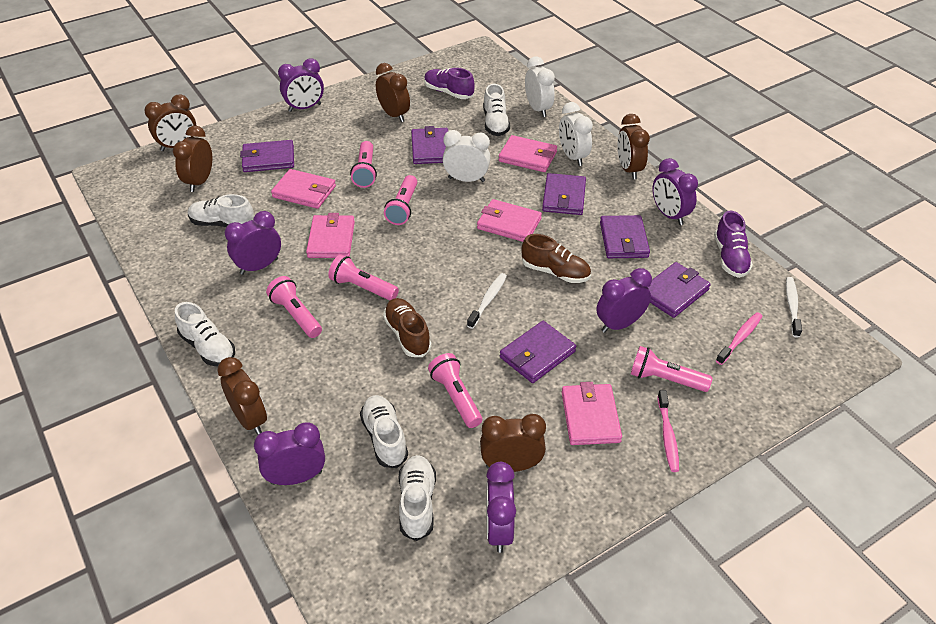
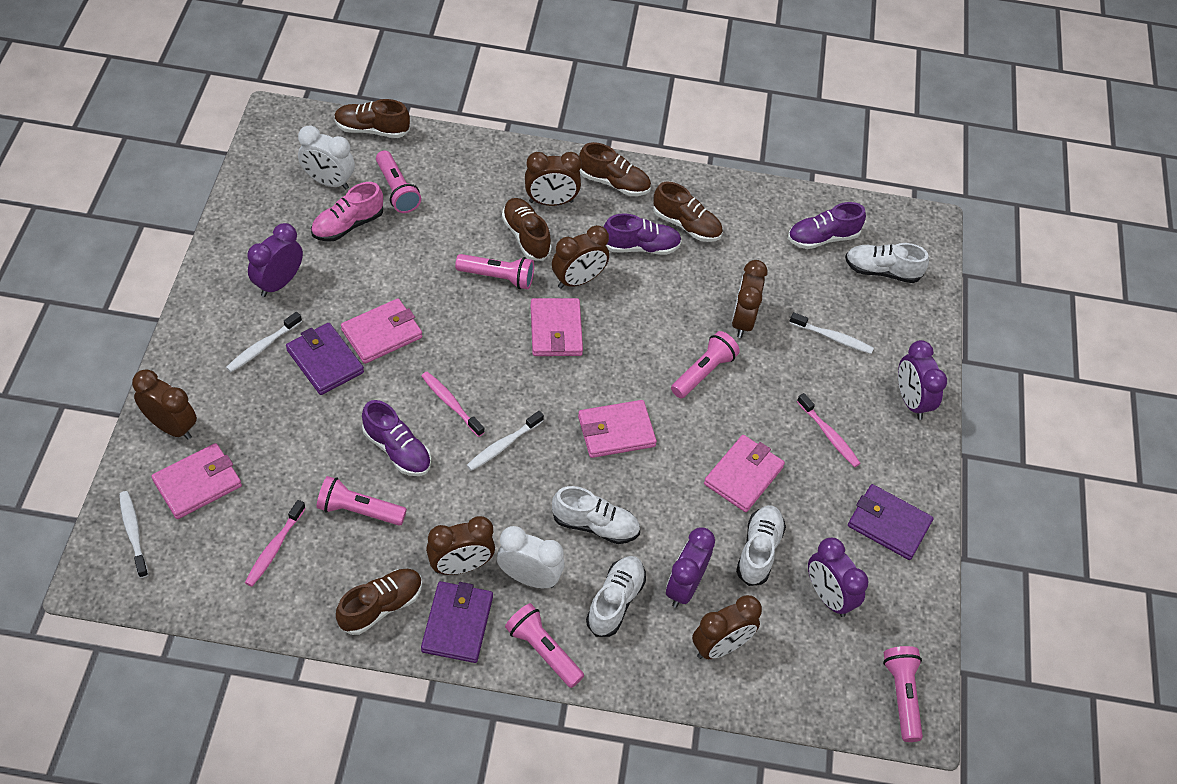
brown shoe: [383,298,432,357] [521,234,591,283] = 2 -> [334,99,410,138] [336,569,422,635] [502,198,552,261] [579,142,651,196] [653,182,723,242] = 5
pink shoe: none = 0 -> [311,182,383,241] = 1
pink toothbrush: [657,390,679,472] [716,312,762,365] = 2 -> [245,500,306,587] [421,372,485,437] [797,393,861,467] = 3
purple clock: [225,211,281,275] [254,422,325,485] [278,58,324,112] [486,462,516,553] [596,268,652,333] [653,158,698,225] = 6 -> [247,223,303,297] [666,527,715,608] [808,537,869,617] [898,340,947,420] = 4
purple shoe: [424,68,475,99] [714,210,753,278] = 2 -> [362,400,431,476] [603,213,682,255] [788,202,866,249] = 3
purple wallet: [240,140,294,172] [411,126,448,164] [500,321,576,383] [542,173,586,215] [600,215,650,258] [648,262,711,318] = 6 -> [286,323,364,395] [421,581,493,663] [848,484,933,560] = 3
white clock: [443,130,491,182] [525,56,555,117] [559,102,593,166] = 3 -> [298,125,355,190] [497,526,564,588] = 2
white shoe: [175,302,235,366] [188,194,254,227] [360,395,408,468] [399,455,436,541] [483,84,510,136] = 5 -> [552,486,640,544] [586,556,646,637] [736,505,786,586] [845,243,929,283] = 4
white toothbrush: [467,273,507,329] [786,277,802,338] = 2 -> [119,491,148,578] [226,312,302,372] [467,411,544,471] [790,312,874,354] = 4

